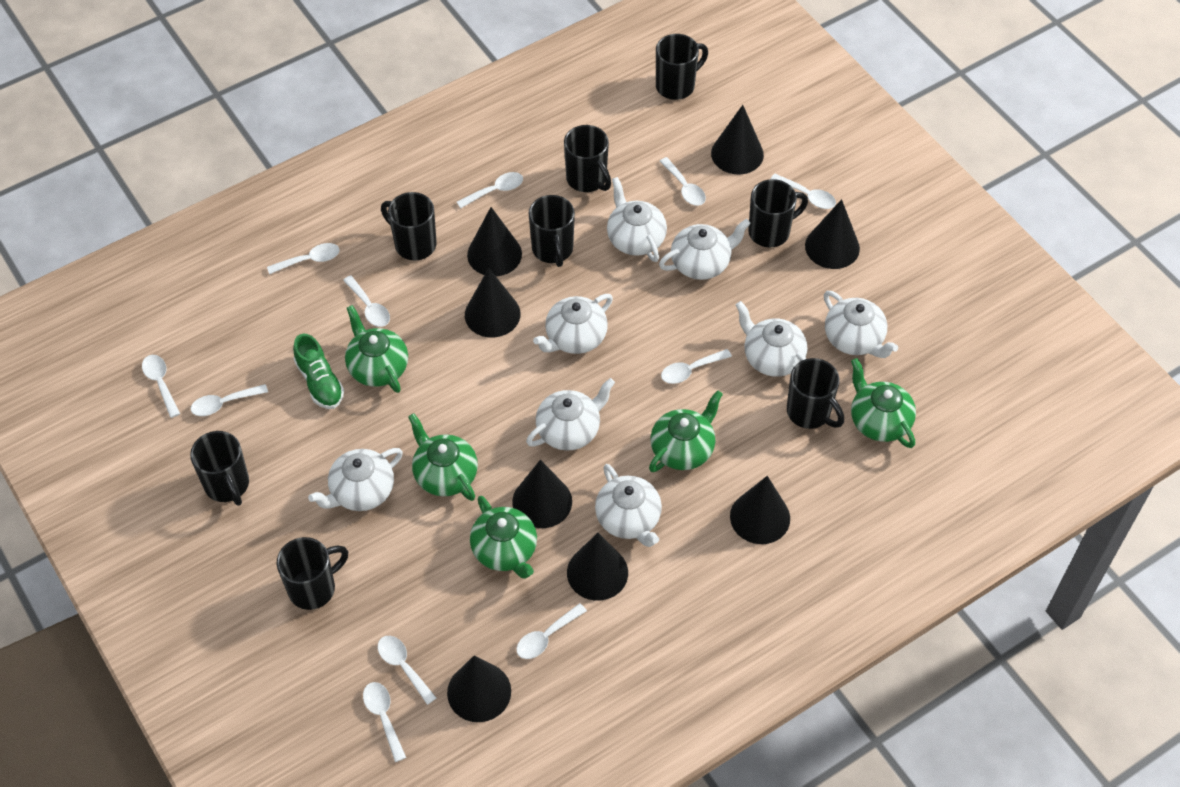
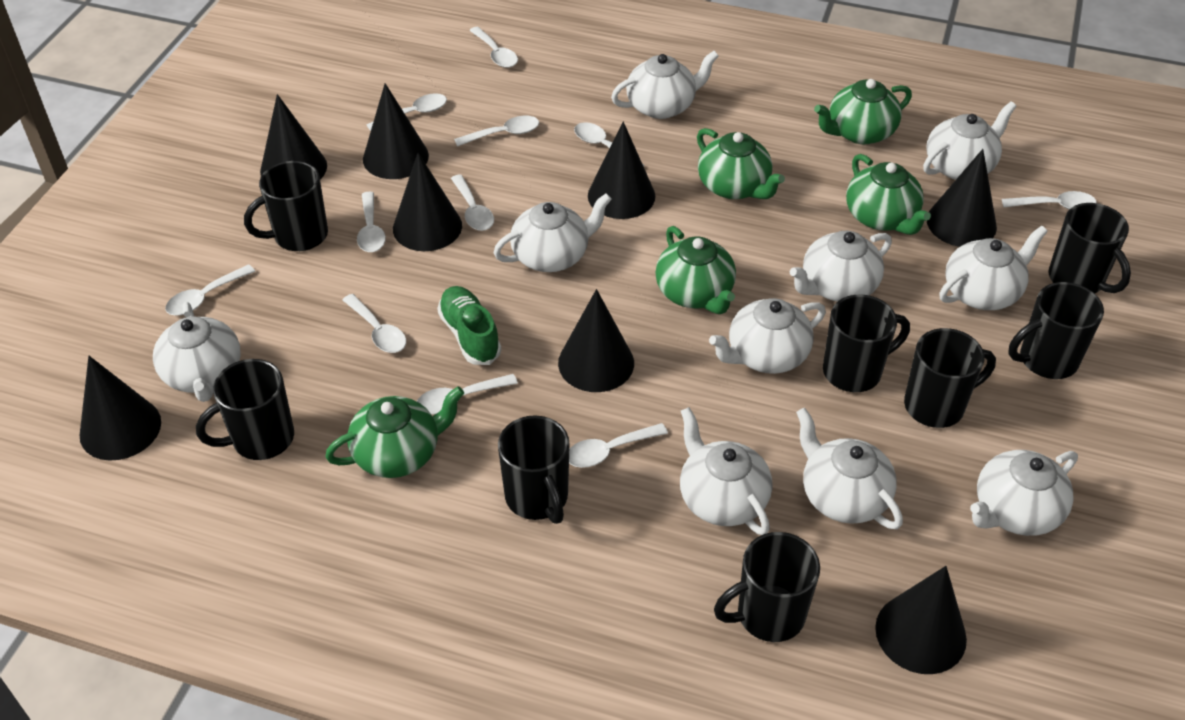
white teapot: [308,448,403,511] [526,378,615,451] [533,294,613,354] [595,464,662,547] [607,177,667,262] [659,219,751,280] [736,301,807,377] [824,291,898,358] = 8 -> [153,302,241,402] [494,193,612,272] [611,51,719,119] [680,407,773,535] [709,298,826,374] [790,231,892,302] [796,408,903,529] [923,101,1016,180] [940,226,1048,310] [970,450,1078,536] = 10

